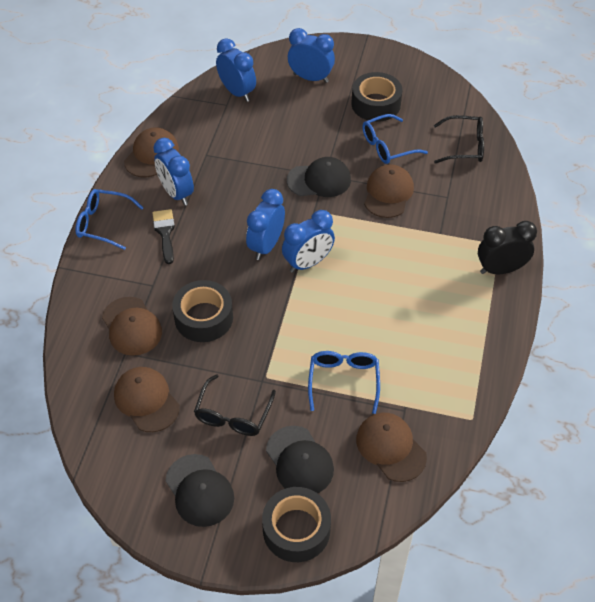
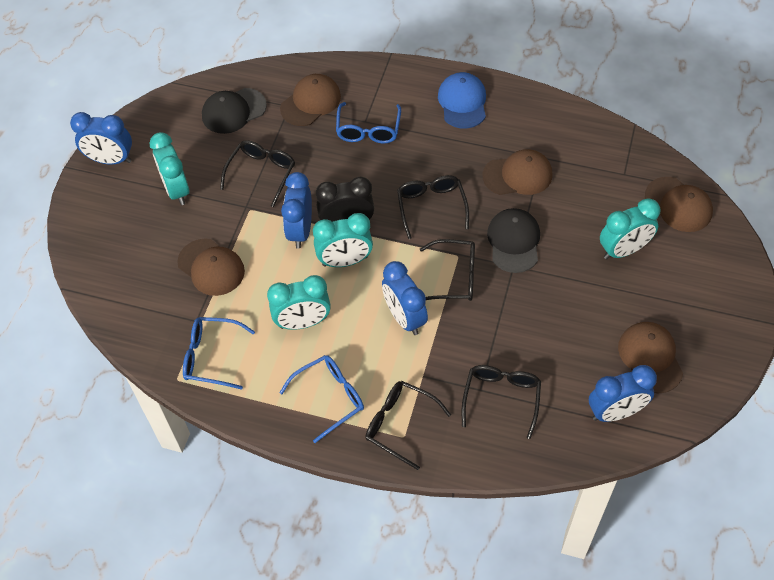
black brush: [153,209,175,264] = 1 -> none = 0
black cap: [165,454,234,527] [266,426,334,493] [287,157,351,197] = 3 -> [202,88,267,134] [487,208,540,273] = 2
black glasses: [194,374,276,436] [434,115,484,164] = 2 -> [220,140,295,207] [365,381,451,470] [397,175,469,239] [420,239,475,301] [462,365,541,439] = 5
black tape: [172,280,233,342] [262,487,331,562] [351,72,402,122] = 3 -> none = 0
blue cap: none = 0 -> [438,72,486,129] = 1
blue clock: [153,138,194,206] [216,38,256,102] [246,189,285,260] [282,210,335,273] [288,28,335,83] = 5 -> [70,112,132,165] [281,172,312,249] [382,261,428,335] [589,365,657,422] = 4
turquoise clock: none = 0 -> [149,132,189,205] [267,275,331,330] [313,213,373,267] [600,198,661,259] = 4

